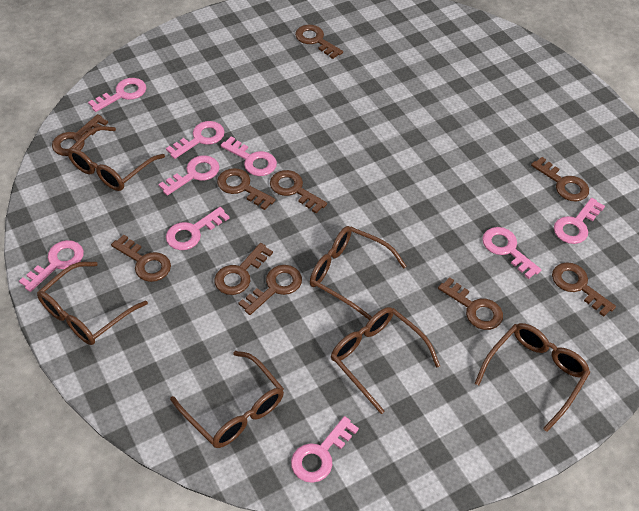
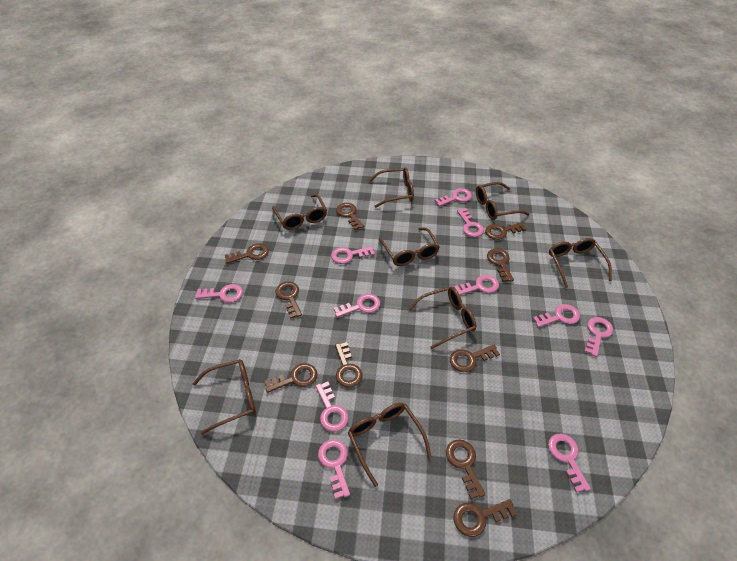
brown glasses: [37,262,148,345] [67,126,165,191] [170,351,284,448] [310,226,407,320] [331,307,440,414] [475,323,590,432] = 6 -> [192,359,256,435] [272,194,327,230] [348,403,431,487] [369,167,414,208] [379,228,440,266] [408,287,476,349] [476,182,530,220] [549,238,612,288] = 8
pink key: [19,240,84,292] [88,78,146,112] [158,155,219,195] [166,121,225,159] [166,207,230,250] [221,137,277,176] [291,416,359,483] [482,227,541,279] [554,198,605,244] = 9 -> [195,284,243,303] [316,382,349,432] [318,439,350,499] [331,246,375,264] [334,294,381,318] [435,188,472,207] [454,275,499,295] [457,208,484,237] [533,304,580,327] [548,433,591,493] [584,317,613,357] = 11

